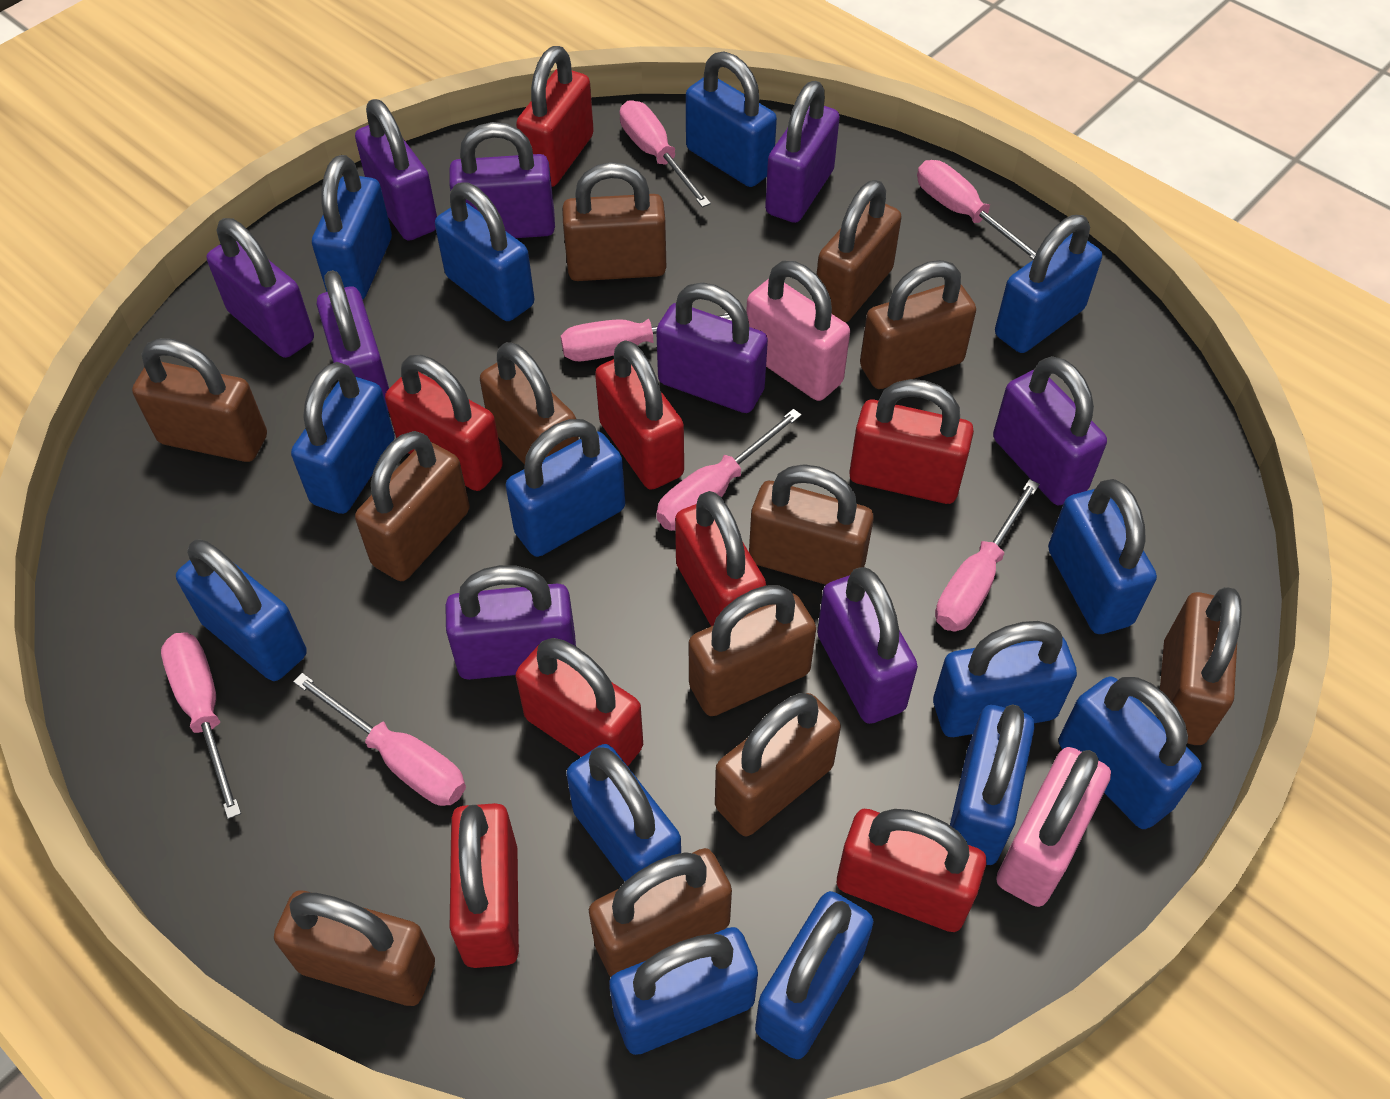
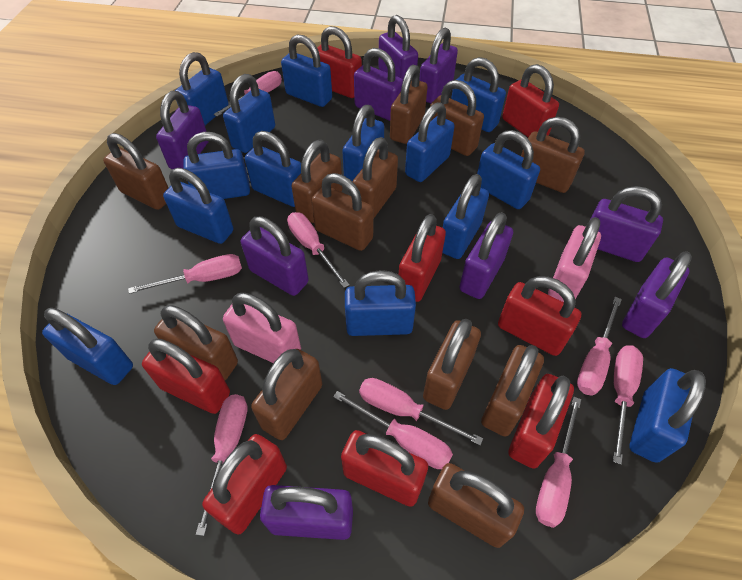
pink screwdriver: [161,632,241,819] [293,673,466,806] [561,313,732,361] [620,100,711,208] [656,409,802,531] [917,160,1036,260] [935,479,1040,631] = 7 -> [128,254,242,294] [196,394,248,536] [214,71,282,117] [287,212,349,288] [333,391,453,469] [359,378,483,446] [536,397,581,528] [577,297,622,396] [613,345,643,465] = 9

